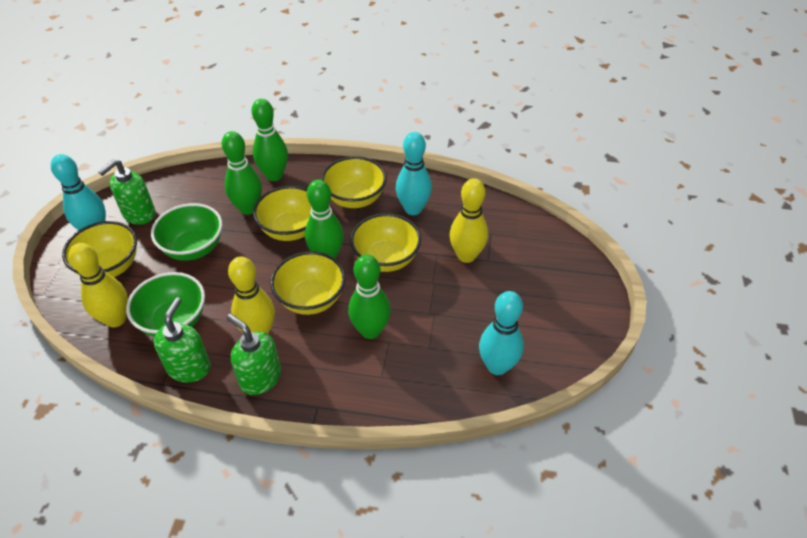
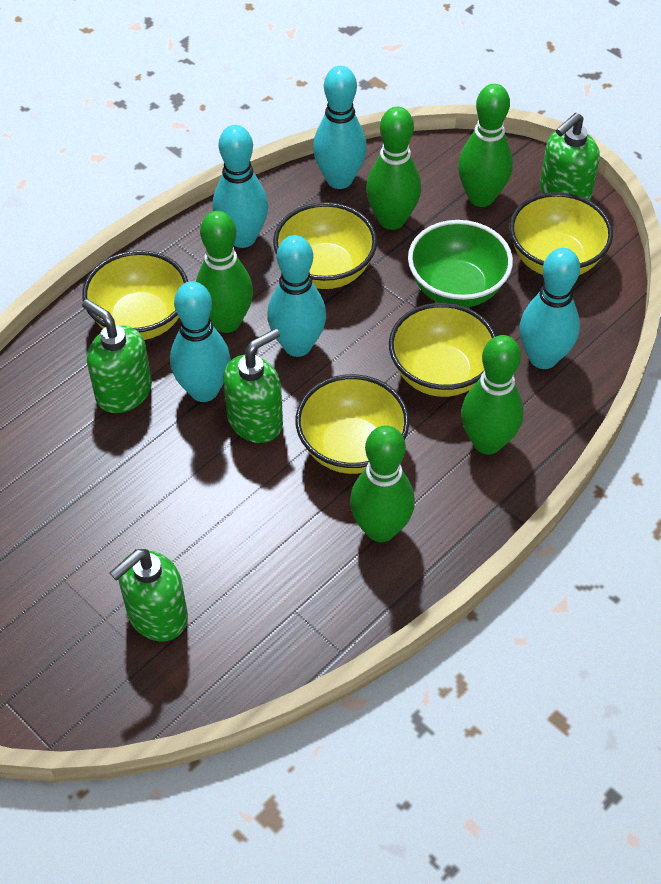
green bowl: [126,272,205,337] [151,203,222,261] = 2 -> [408,220,513,307] = 1
green bowling pin: [222,131,262,215] [251,99,288,181] [305,180,344,259] [348,254,391,339] = 4 -> [196,211,253,333] [350,425,415,542] [366,107,421,230] [458,84,513,207] [461,335,524,455] = 5
green soap dispenser: [98,159,155,225] [154,297,211,383] [227,314,281,395] = 3 -> [82,299,152,413] [109,549,188,642] [223,328,283,443] [540,113,600,201] = 4
turquoise bowling pin: [51,154,106,230] [396,132,432,215] [479,291,524,375] = 3 -> [170,281,231,402] [213,125,268,248] [267,235,326,357] [313,66,367,189] [520,248,580,369] = 5
yellow bowling pin: [68,243,128,327] [228,257,275,334] [449,179,488,263] = 3 -> none = 0

